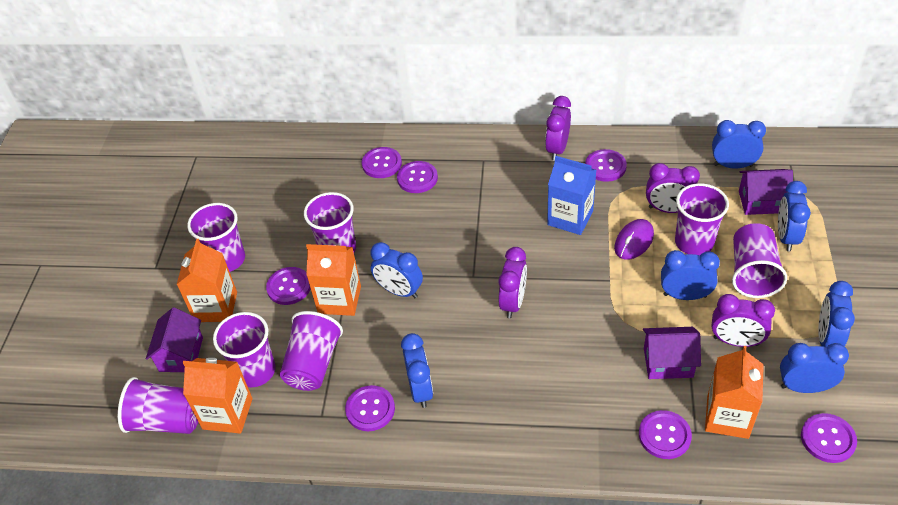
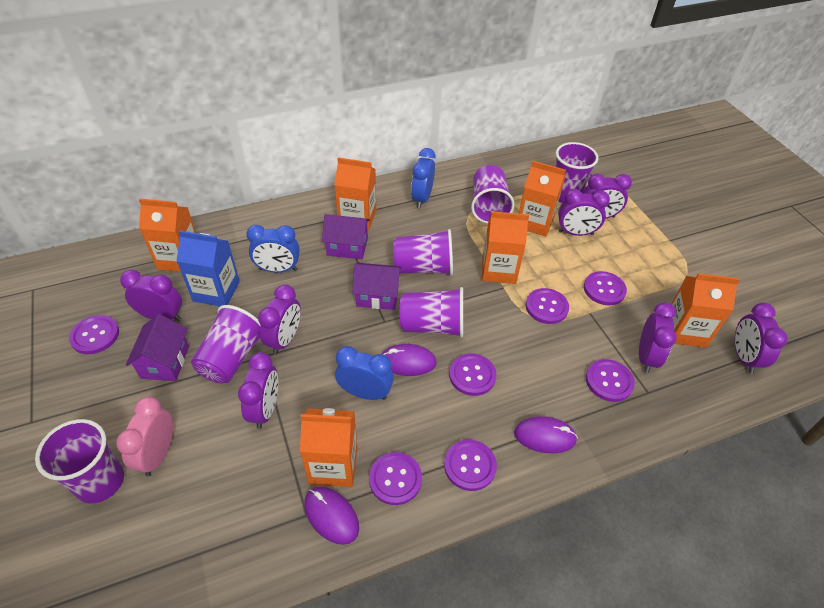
blue clock: [370,242,423,298] [401,333,433,408] [661,250,720,300] [712,120,766,169] [778,181,811,252] [780,343,849,393] [818,281,855,347] = 7 -> [246,225,300,273] [335,346,394,400] [411,148,435,208] = 3
orange carton: [176,239,237,322] [183,358,253,434] [306,244,361,316] [705,346,764,439] = 4 -> [139,199,196,272] [300,408,357,487] [334,157,376,231] [482,211,529,284] [519,161,566,237] [671,273,740,348] = 6
pink clock: none = 0 -> [116,396,173,476] = 1
purple clock: [499,247,527,318] [545,96,571,161] [646,163,700,213] [711,294,775,347] = 4 -> [120,270,182,321] [238,352,278,429] [258,284,301,355] [558,189,610,236] [583,174,632,219] [639,302,677,373] [735,303,788,374] = 7
purple cup: [118,377,198,434] [187,203,245,272] [213,312,276,387] [280,311,343,391] [304,192,356,252] [675,183,729,255] [732,223,787,298] = 7 -> [35,419,124,503] [191,305,260,384] [393,229,453,276] [400,287,463,337] [471,165,515,224] [555,142,598,203] = 6
purple mouse: [614,219,654,260] = 1 -> [304,487,359,545] [382,344,437,376] [514,416,578,453] = 3

